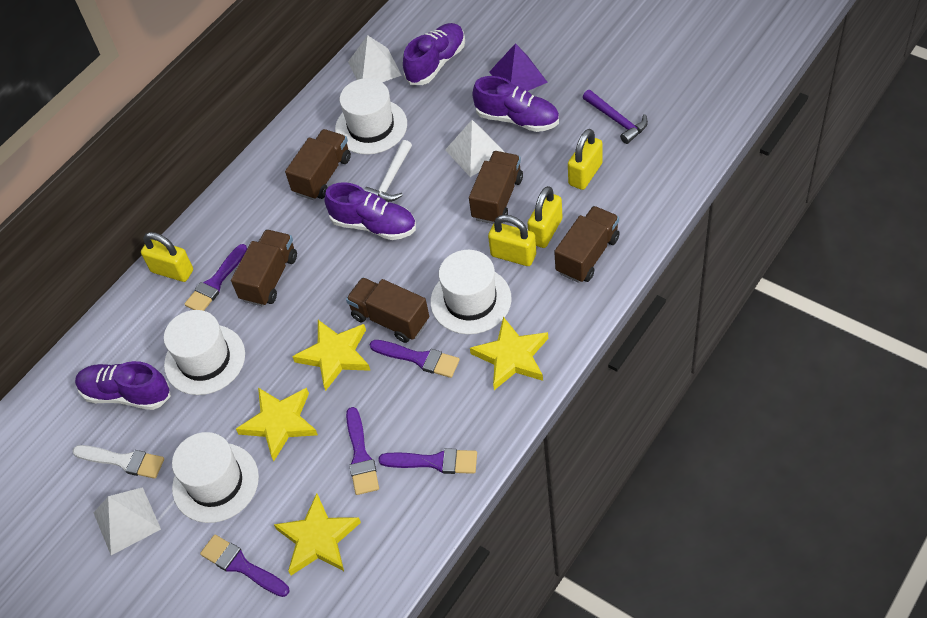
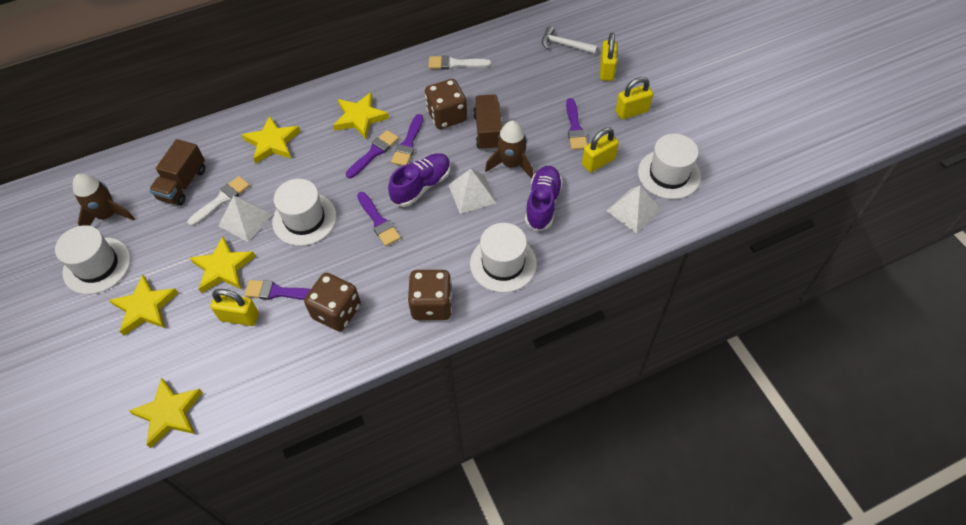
brown dice: none = 0 -> [304,273,361,331] [408,270,452,320] [425,79,467,129] = 3
brown rocket: none = 0 -> [73,174,135,226] [485,121,533,179] = 2
brown truck: [231,230,297,307] [285,129,351,200] [346,277,429,343] [469,151,523,224] [554,206,619,283] = 5 -> [149,139,205,206] [473,94,502,151] = 2
purple hammer: [582,90,648,144] = 1 -> none = 0
purple pyramid: [489,43,548,91] = 1 -> none = 0
purple shoe: [75,361,171,410] [324,182,416,240] [403,23,465,85] [472,76,559,132] = 4 -> [388,153,451,207] [525,166,563,232] = 2
white brush: [73,445,164,479] = 1 -> [187,176,250,226] [428,55,491,70] = 2
yellow star: [236,388,318,461] [274,493,361,576] [292,320,370,391] [470,317,548,390] = 4 -> [109,275,178,336] [129,377,203,448] [190,237,256,293] [242,115,300,164] [333,92,389,139] = 5

